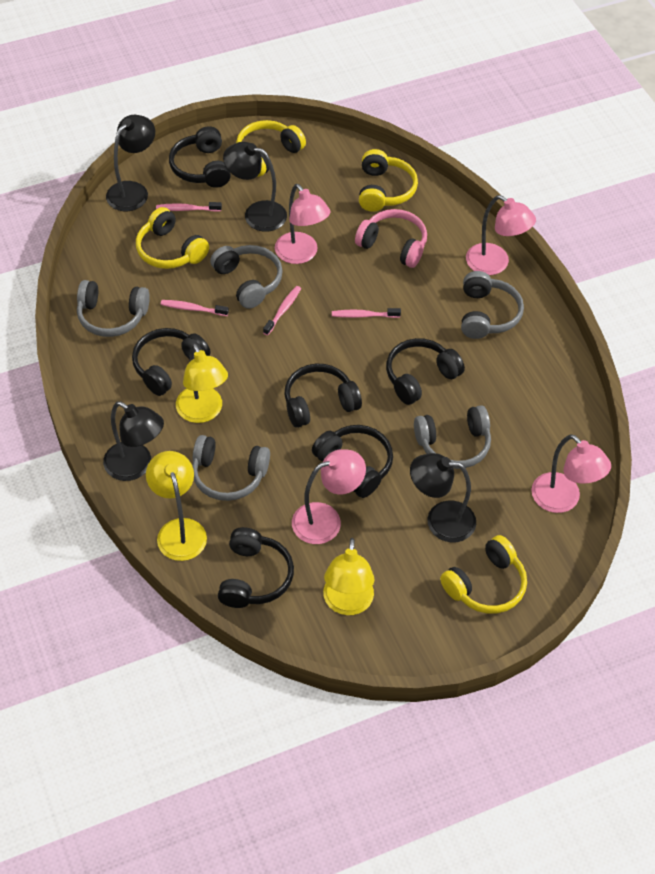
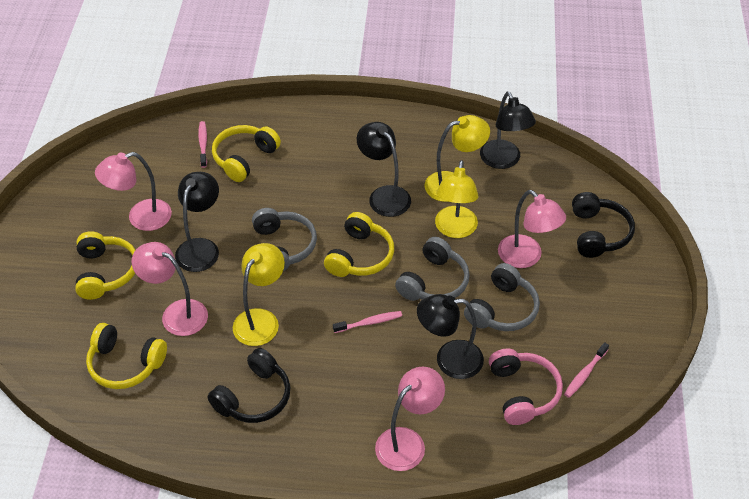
black headphones: [132,328,211,396] [169,126,231,188] [218,527,294,608] [285,364,362,428] [312,425,393,498] [386,338,465,405] = 6 -> [207,348,290,423] [572,192,635,258] = 2
grey headphones: [77,280,150,337] [192,435,270,501] [210,245,283,309] [414,405,491,469] [461,271,524,339] = 5 -> [252,208,317,271] [395,237,470,301] [464,263,540,331] = 3
pink toothbrush: [156,202,222,212] [161,300,229,316] [263,286,301,335] [332,308,401,318] = 4 -> [198,121,207,168] [333,311,402,333] [564,342,609,398] = 3

